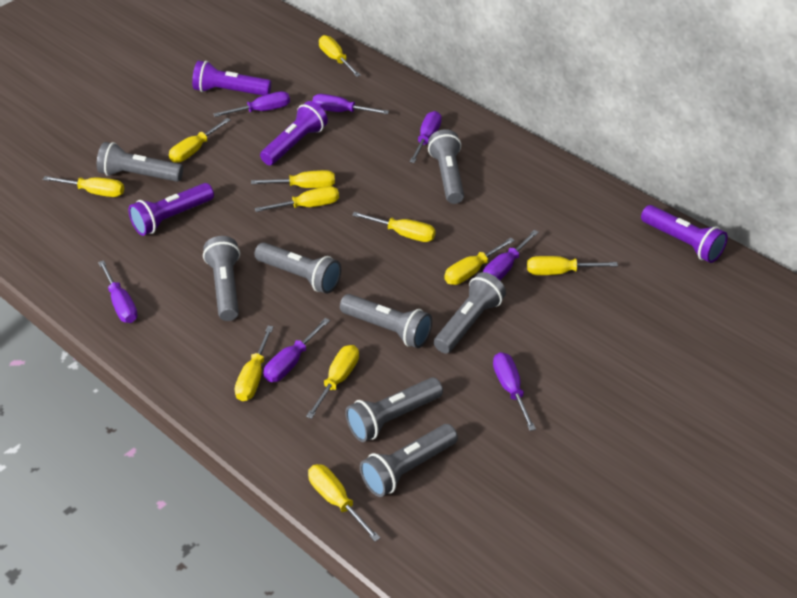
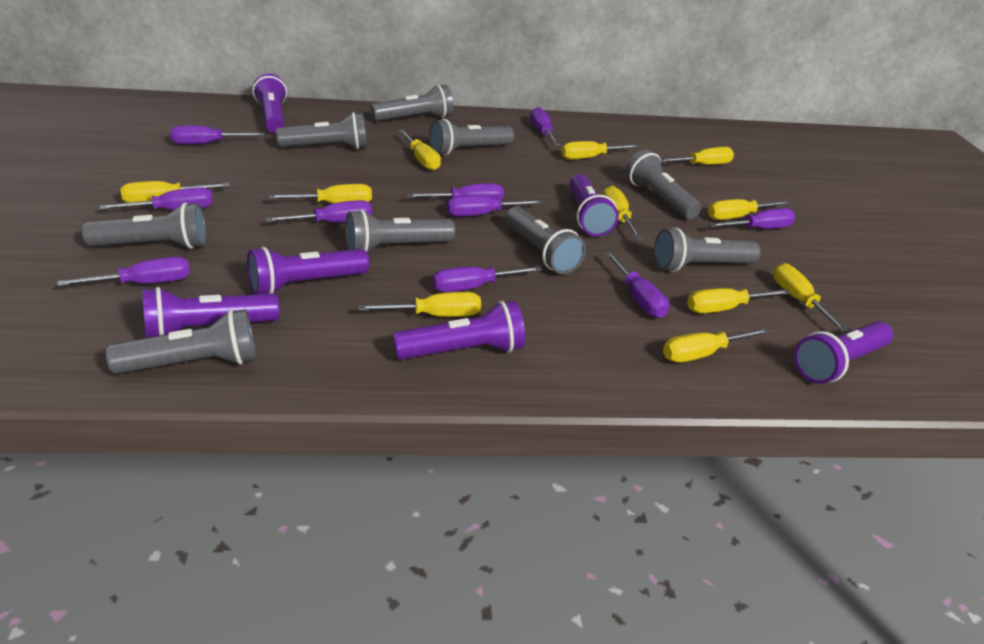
grey flashlight: [97,142,183,182] [203,236,240,321] [255,243,341,294] [340,294,432,348] [345,377,443,442] [360,424,458,497] [428,129,464,204] [434,272,506,353] = 8 -> [82,202,206,249] [106,309,256,374] [276,112,367,149] [345,209,455,252] [371,85,453,121] [429,119,514,155] [505,206,586,274] [625,150,701,219] [654,228,761,272] = 9
purple flashlight: [128,183,214,236] [192,60,271,96] [260,101,328,165] [641,205,728,263] = 4 -> [142,287,279,338] [247,247,369,294] [253,73,287,133] [393,301,525,360] [569,174,619,236] [794,321,893,384] = 6
purple screwdriver: [98,260,138,323] [214,91,290,117] [264,318,330,382] [312,94,389,114] [409,111,442,163] [483,230,539,280] [493,352,536,431] = 7 -> [58,257,190,286] [100,187,213,210] [170,126,265,145] [265,200,372,223] [407,183,504,199] [432,266,542,292] [447,196,543,217] [530,107,560,145] [605,252,669,318] [708,208,795,229] = 10

